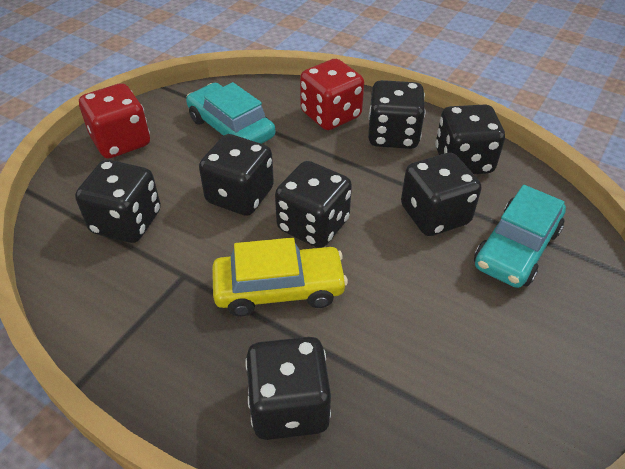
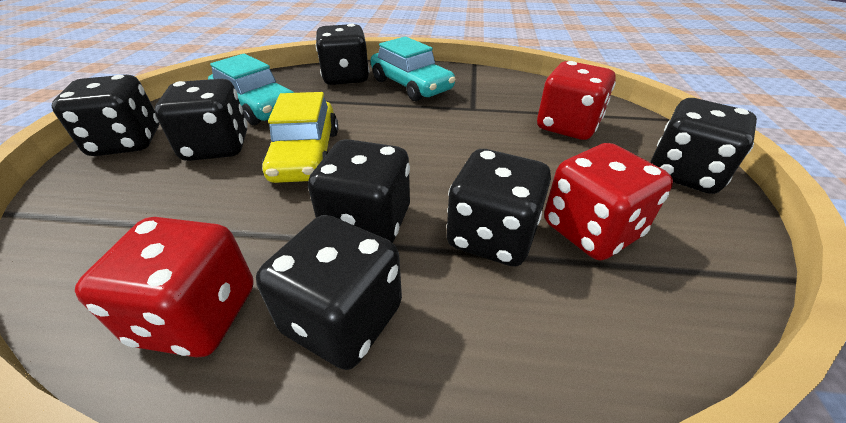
red dice: [79,83,150,158] [300,59,364,130] = 2 -> [75,217,254,358] [537,61,616,140] [544,143,673,260] = 3

